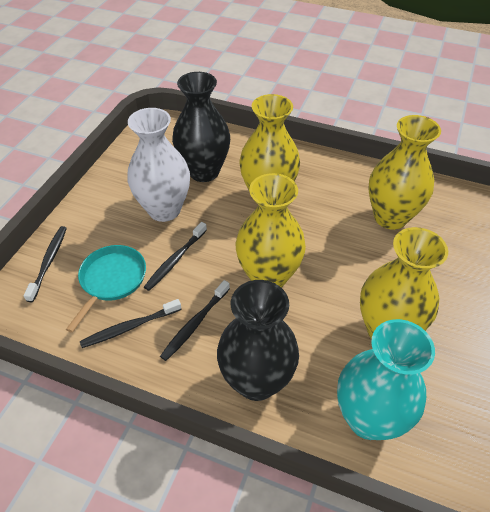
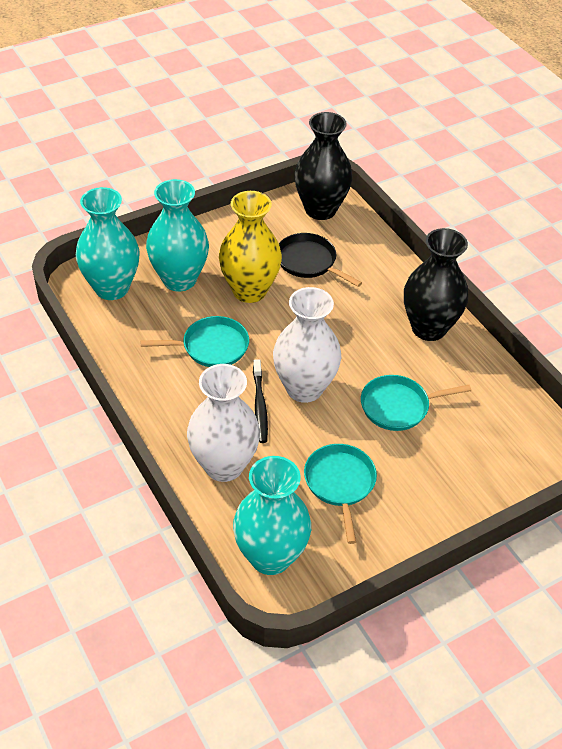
black pan: none = 0 -> [279,233,362,287] = 1
black toothbrush: [24,226,67,303] [80,299,182,348] [144,222,207,291] [160,280,230,361] = 4 -> [253,359,268,443] = 1
turquoise pan: [66,245,146,333] = 1 -> [140,316,249,367] [304,444,377,544] [361,375,471,431] = 3
turquoise vase: [337,319,435,440] = 1 -> [76,187,140,300] [146,179,209,292] [233,456,311,575] = 3
white vase: [127,108,190,222] = 1 -> [187,364,260,482] [273,287,341,403] = 2
yellow vase: [236,173,306,288] [239,94,300,200] [360,227,448,339] [368,115,441,230] = 4 -> [219,191,282,303] = 1

